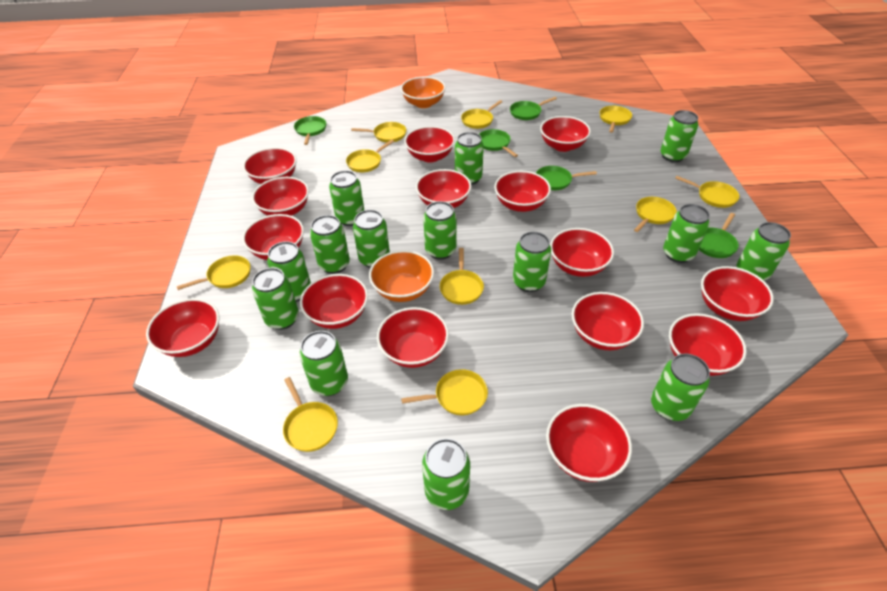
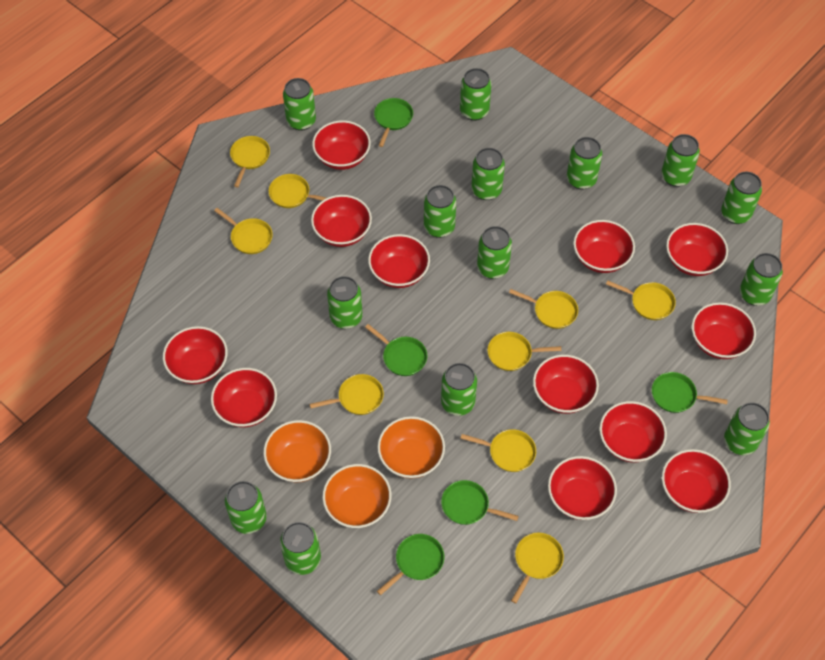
orange bowl: [369,250,434,302] [401,77,446,108] = 2 -> [263,420,331,482] [322,464,392,528] [377,416,445,479] = 3
red bowl: [146,298,219,357] [242,214,304,260] [243,147,297,184] [252,177,309,216] [300,274,368,329] [377,307,449,368] [404,126,455,163] [416,169,471,208] [494,171,551,212] [540,116,591,152] [546,404,632,482] [550,228,614,277] [572,292,644,350] [669,313,747,376] [701,266,774,321] = 15 -> [163,326,228,384] [211,368,277,427] [311,195,372,247] [312,120,371,170] [368,234,430,288] [533,355,599,414] [548,456,617,520] [573,220,635,273] [599,401,667,463] [662,449,731,513] [666,223,728,276] [692,302,756,359] = 12
yellow pan: [176,255,251,290] [283,377,338,452] [346,140,394,172] [351,122,407,142] [401,369,488,415] [440,248,484,305] [461,100,502,129] [600,106,632,133] [634,197,677,232] [675,176,740,208] = 10 -> [214,208,273,254] [230,136,270,187] [269,174,326,208] [309,374,384,415] [460,429,536,472] [487,332,561,371] [509,289,578,329] [511,533,564,604] [606,280,676,320] = 9

